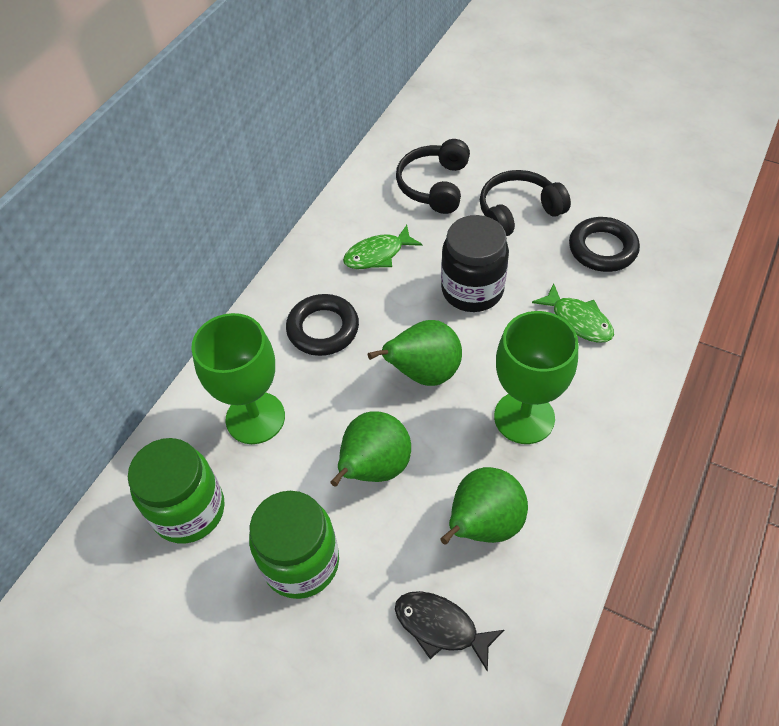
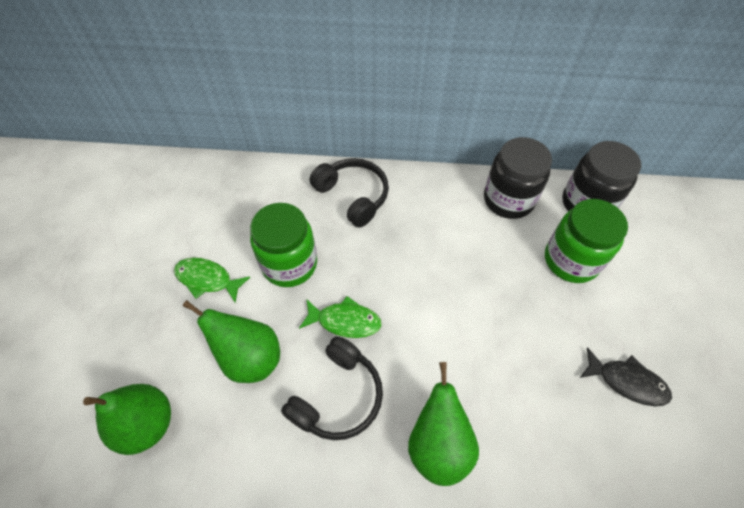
black jar: [441,215,509,312] = 1 -> [484,137,552,219] [562,141,641,212] = 2
black ring: [286,294,359,356] [569,217,640,272] = 2 -> none = 0
green goblet: [191,313,285,444] [494,311,578,444] = 2 -> none = 0

